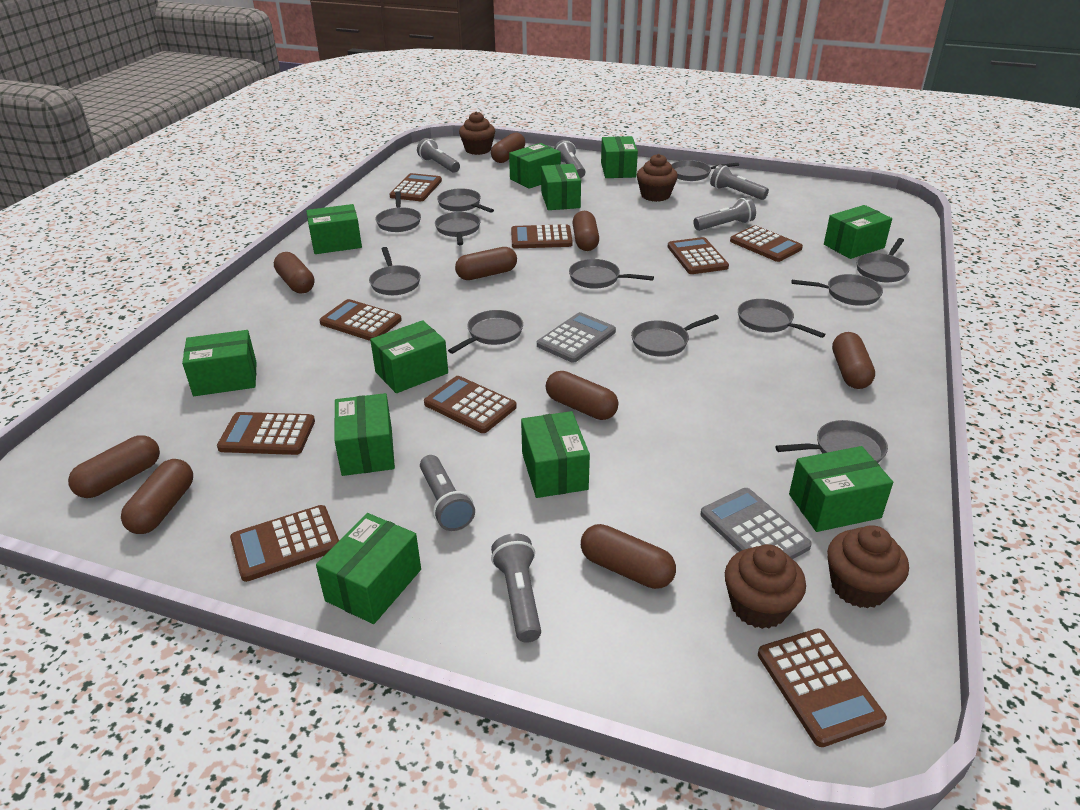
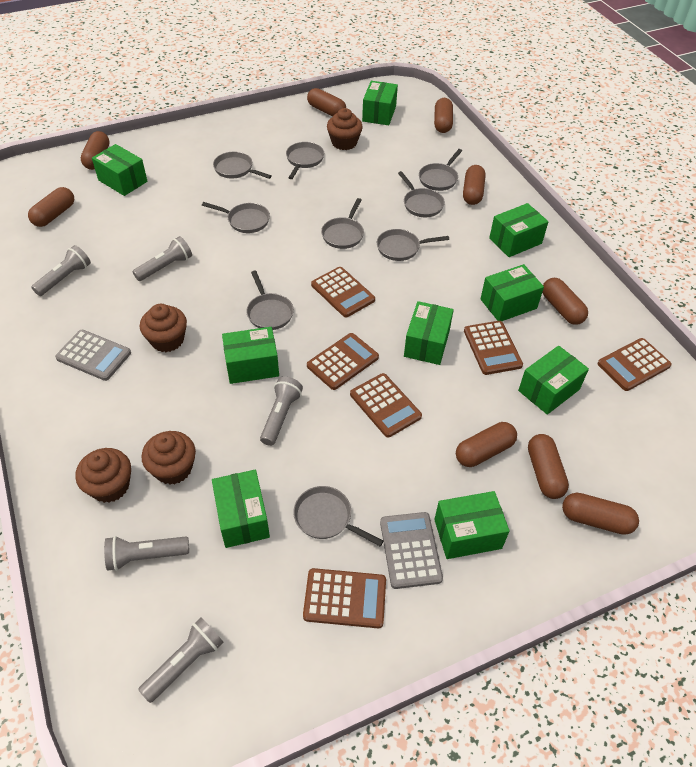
brown calculator: [217,412,315,455] [230,505,339,582] [319,299,402,341] [390,173,442,201] [424,376,517,433] [511,224,573,248] [668,237,729,274] [730,225,803,262] [758,629,887,747] = 9 -> [303,568,386,628] [307,333,379,390] [311,267,375,317] [350,373,422,438] [464,321,523,375] [597,338,672,391] = 6
green box: [182,330,257,396] [306,204,362,254] [316,513,421,624] [334,393,395,476] [370,320,448,393] [509,143,561,189] [521,411,590,498] [541,164,581,210] [601,136,638,178] [789,446,893,532] [824,205,892,259] = 11 -> [92,144,147,196] [212,470,270,548] [222,327,279,384] [362,81,398,125] [404,301,454,365] [434,491,510,559] [481,264,544,321] [489,203,548,257] [518,346,589,415] = 9
grey flashlight: [417,138,460,173] [420,455,475,531] [491,533,541,643] [554,140,585,178] [693,197,756,231] [710,165,769,200] = 6 -> [31,245,91,296] [104,536,189,571] [132,236,192,281] [138,617,223,703] [260,376,303,446] = 5
grey pan: [369,247,421,295] [375,192,421,232] [435,212,481,245] [437,188,494,213] [448,310,523,354] [569,259,654,289] [631,315,719,357] [671,160,739,181] [738,299,825,338] [775,420,888,463] [791,274,883,306] [856,238,910,282] = 12 -> [202,202,270,233] [213,152,272,179] [246,270,294,330] [286,142,324,179] [293,486,384,546] [321,198,364,249] [377,229,449,261] [398,171,445,217] [419,149,462,191] = 9

